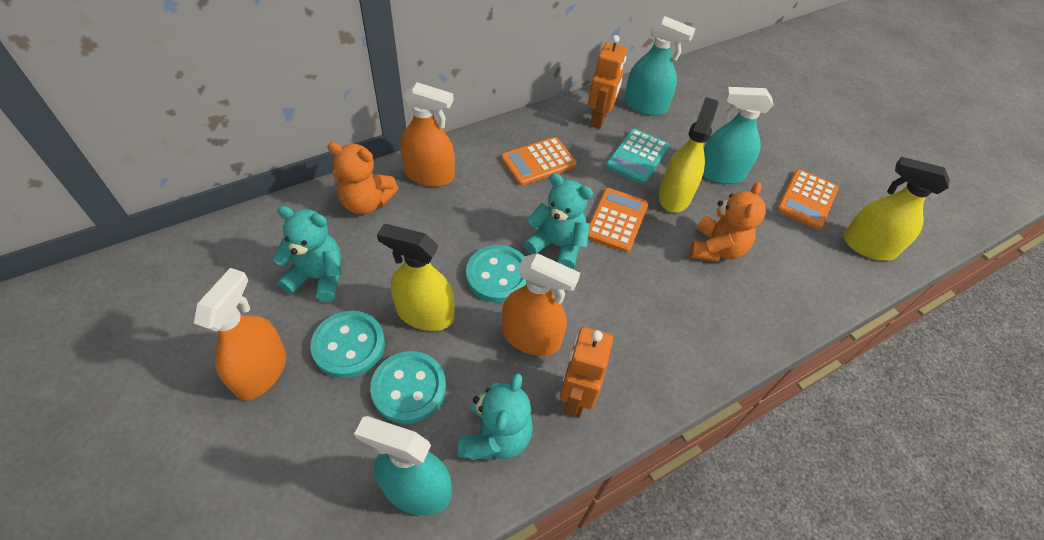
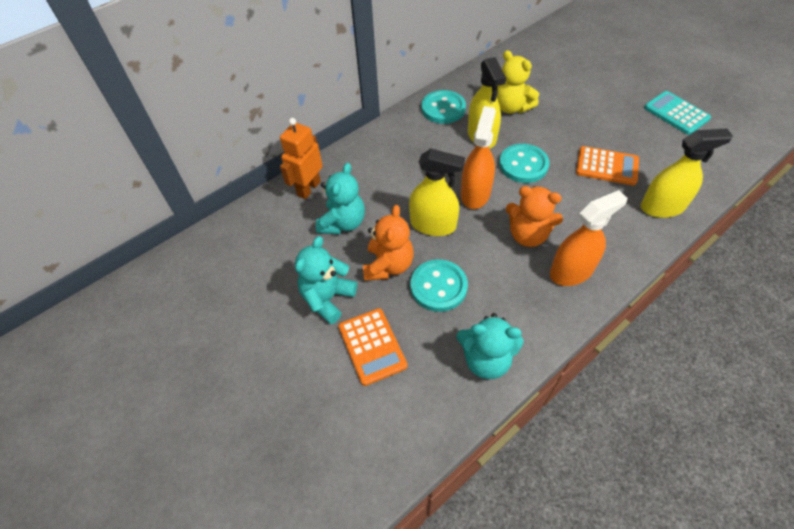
orange calculator: [501,137,577,186] [588,188,648,253] [777,169,839,230] = 3 -> [339,308,407,386] [576,146,639,186] = 2
orange robot: [560,327,613,418] [588,35,627,129] = 2 -> [280,118,323,199] = 1
orange spray bottle: [194,268,286,400] [400,82,455,187] [502,253,580,356] = 3 -> [461,106,496,209] [550,190,627,286] = 2
turquoise spray bottle: [354,416,452,516] [624,16,695,116] [703,87,774,184] = 3 -> none = 0
yellow teddy bear: none = 0 -> [497,50,539,113] = 1

